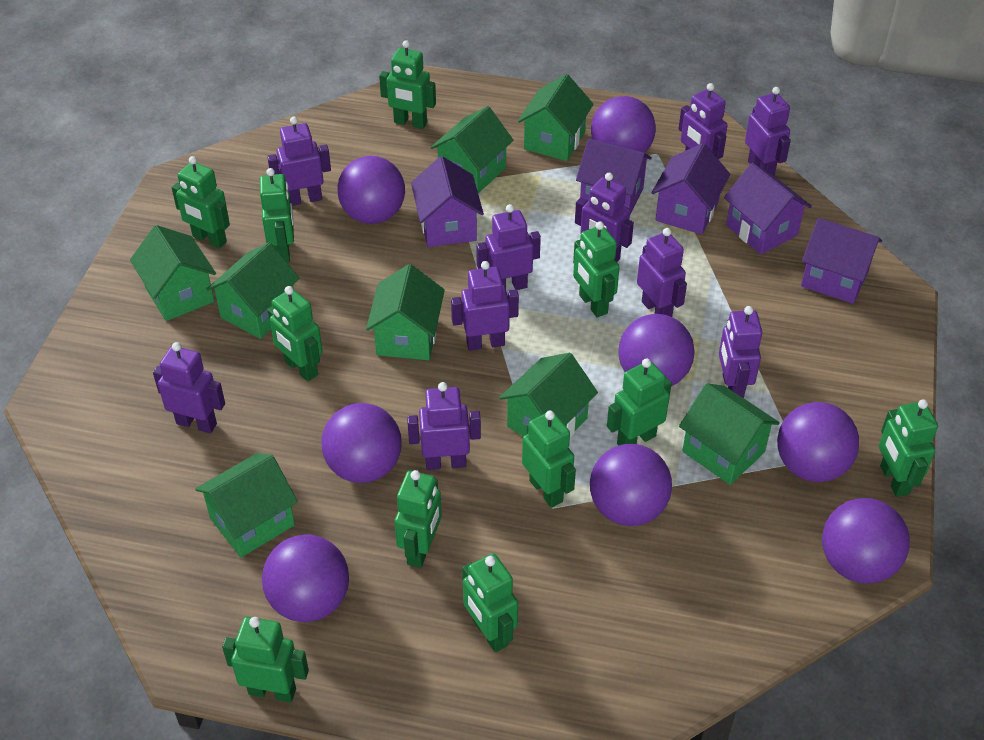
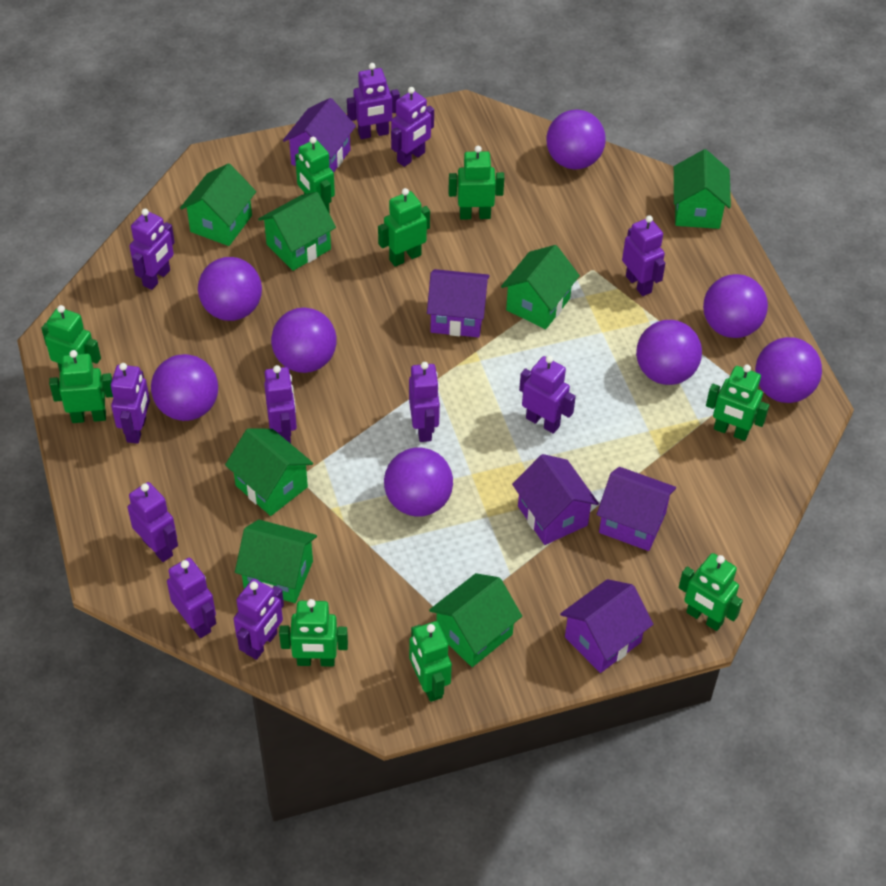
green house: [130,225,216,321] [195,453,298,557] [207,242,300,339] [366,264,445,360] [430,106,513,193] [499,353,598,437] [518,74,594,161] [679,383,780,485] = 8 -> [180,163,256,246] [225,428,313,516] [235,519,317,603] [258,192,336,271] [429,573,522,667] [501,245,580,329] [674,149,731,229] = 7
green robot: [172,156,230,249] [222,616,309,703] [260,168,294,263] [268,286,323,381] [379,40,436,129] [394,470,442,568] [462,553,518,652] [522,411,576,508] [573,221,620,318] [607,358,672,446] [879,399,938,497] = 11 -> [41,305,101,372] [49,350,113,423] [279,599,348,667] [295,137,335,213] [378,188,430,267] [409,621,452,702] [448,146,504,220] [679,553,743,631] [706,365,769,441] = 9
purple robot: [153,342,225,433] [267,117,331,206] [407,382,481,470] [451,261,519,351] [476,204,541,290] [575,173,634,262] [637,228,687,317] [679,83,728,159] [719,306,762,398] [745,87,791,176] = 10 -> [111,363,150,444] [128,482,178,562] [130,209,175,290] [167,558,216,638] [234,579,284,660] [264,365,297,444] [347,63,400,139] [391,87,434,167] [409,362,440,442] [519,355,576,434] [622,215,665,296] = 11

